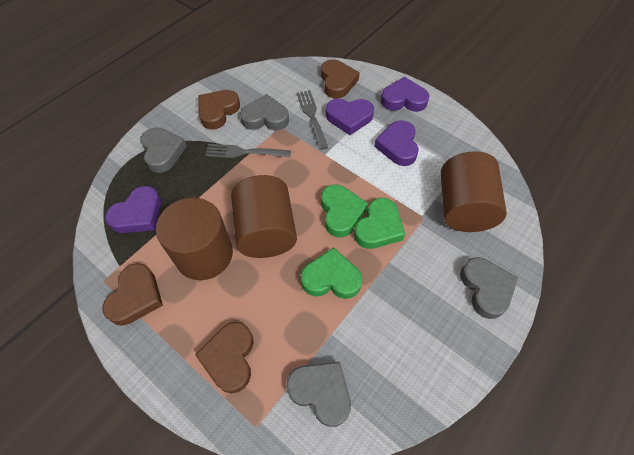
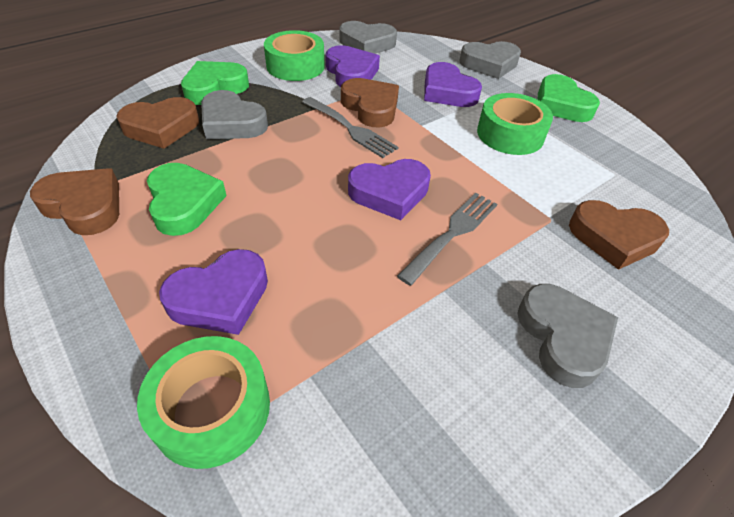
brown cylinder: [156,197,233,280] [231,175,297,258] [441,151,507,232] = 3 -> none = 0
green tape: none = 0 -> [137,336,270,469] [264,30,325,81] [477,93,553,155] = 3

